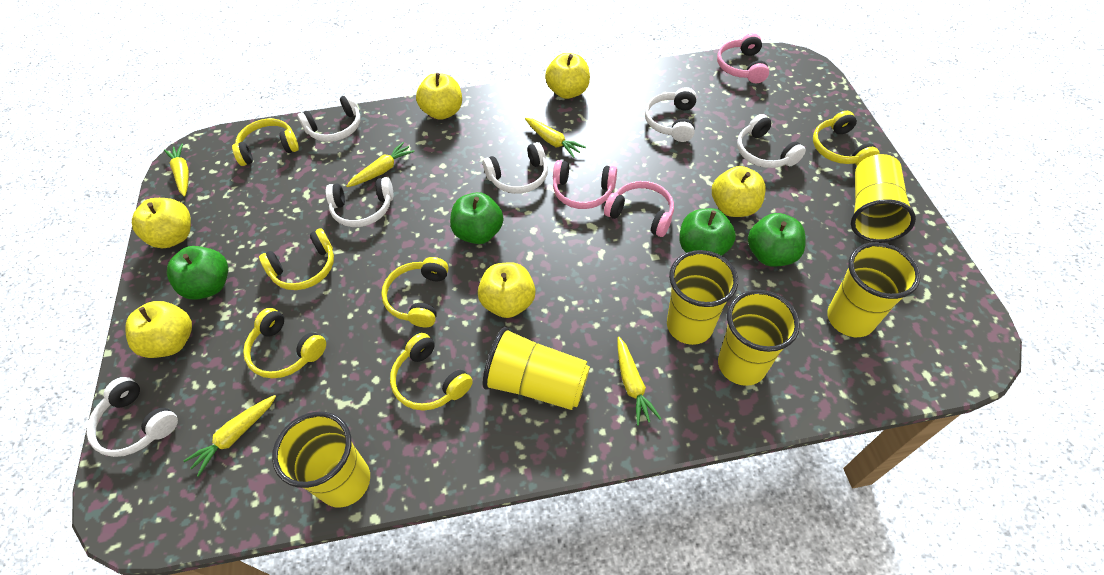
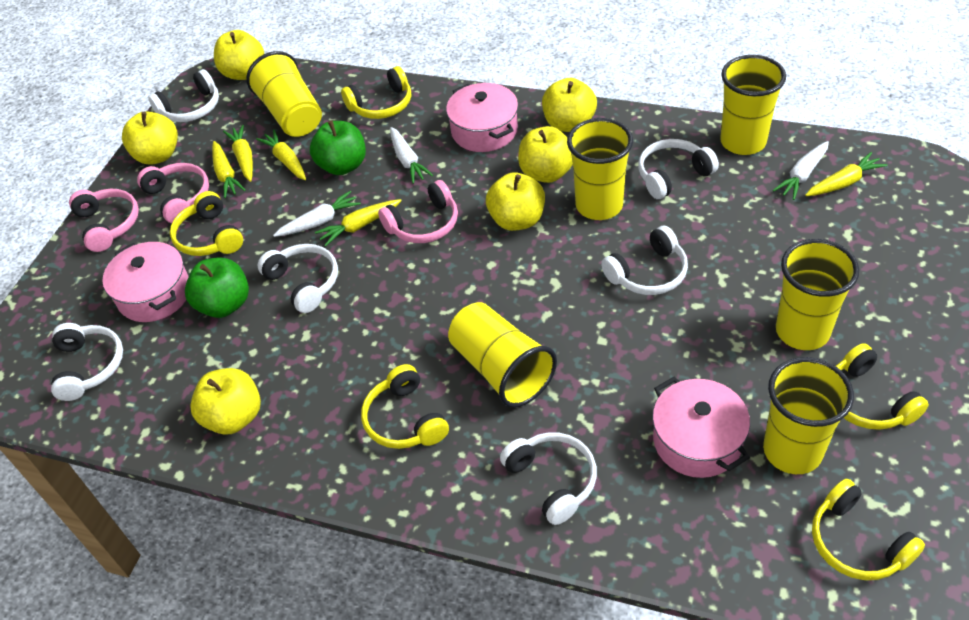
green apple: [167,246,228,300] [450,192,503,244] [679,208,736,256] [748,213,806,267] = 4 -> [185,257,249,318] [310,120,366,175] = 2
pink pot: none = 0 -> [102,242,189,322] [446,83,518,152] [652,377,750,478] = 3
white carrot: none = 0 -> [273,191,361,237] [390,127,433,184] [773,141,829,200] = 3
yellow headphones: [232,119,299,166] [243,308,326,378] [259,228,334,290] [381,257,449,327] [390,333,473,411] [813,111,880,166] = 6 -> [170,191,243,256] [341,66,411,119] [361,364,449,449] [812,479,925,580] [836,343,929,430] = 5

